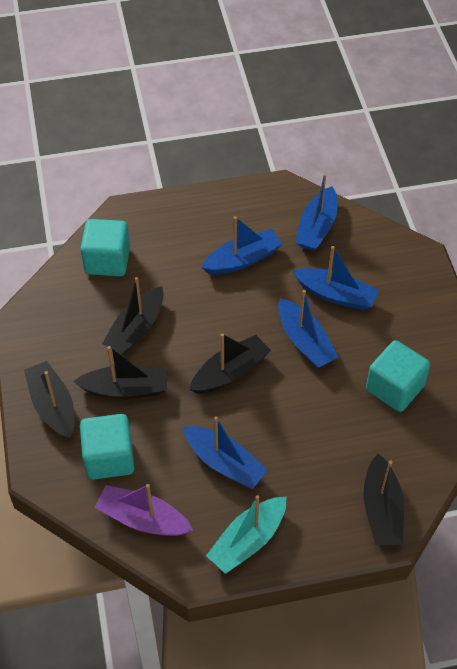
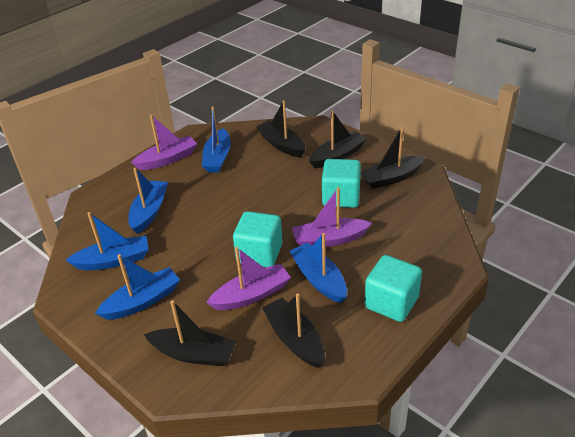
purple boat: [94,484,193,536] = 1 -> [131,115,197,170] [206,247,291,310] [292,187,372,247] = 3
turquoise boat: [206,495,286,574] = 1 -> none = 0

